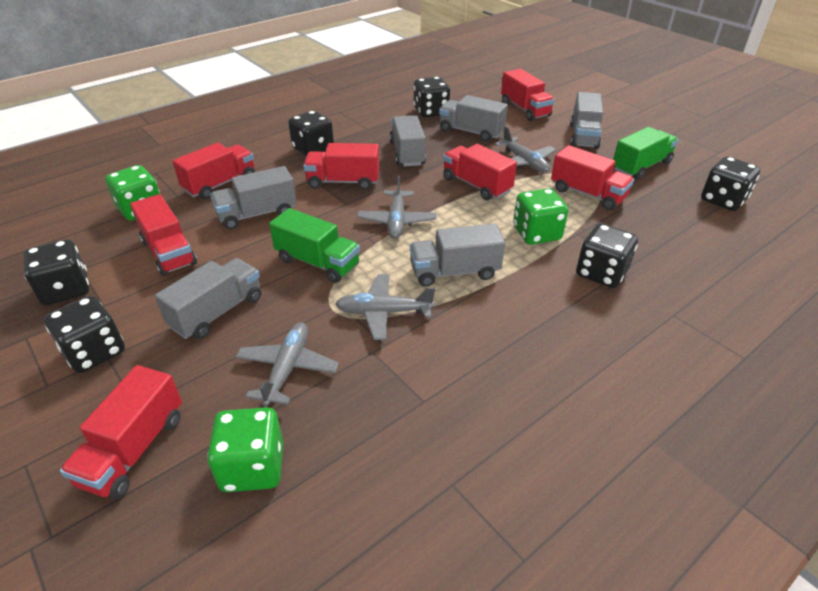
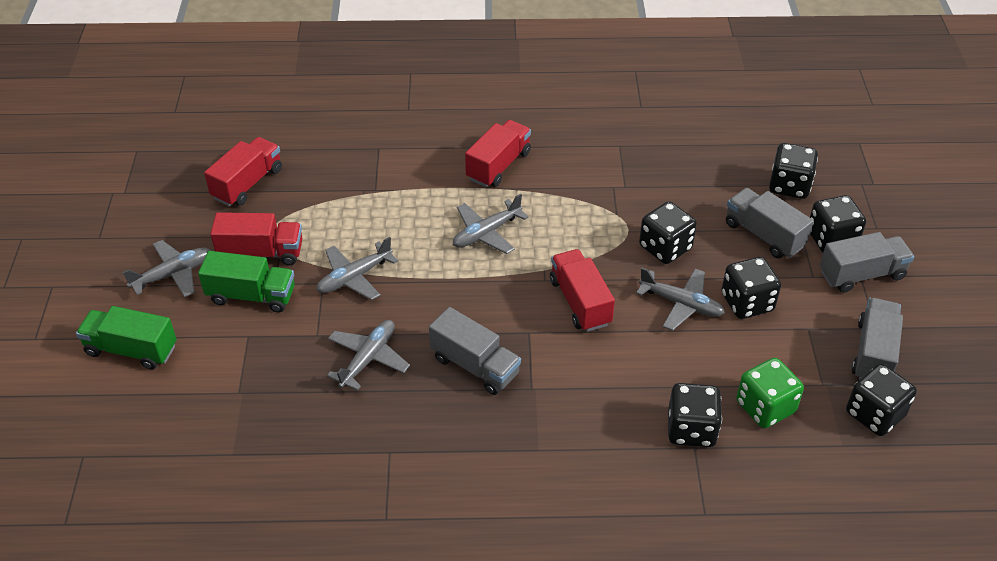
green dice: [105,165,160,221] [207,407,283,492] [513,188,568,245] = 3 -> [736,358,804,428] = 1
grey plane: [236,323,339,407] [335,274,435,340] [357,176,436,239] [495,126,556,173] = 4 -> [123,240,212,297] [316,237,398,300] [327,320,410,391] [453,194,529,254] [636,268,725,331] = 5
grey truck: [155,258,261,339] [210,166,297,229] [390,115,426,167] [410,224,505,287] [439,95,508,142] [570,92,603,149] = 6 -> [429,307,521,395] [726,188,814,258] [820,232,914,293] [852,298,903,380] = 4
red truck: [60,365,182,499] [130,194,197,276] [173,143,255,199] [303,143,380,190] [443,144,517,200] [501,69,555,121] [551,145,634,210] = 7 -> [204,137,282,206] [210,212,302,266] [465,120,531,187] [550,249,615,332] = 4

